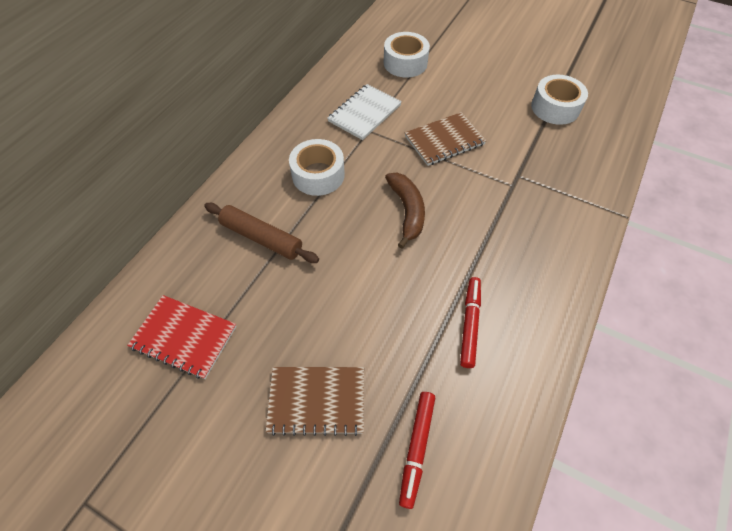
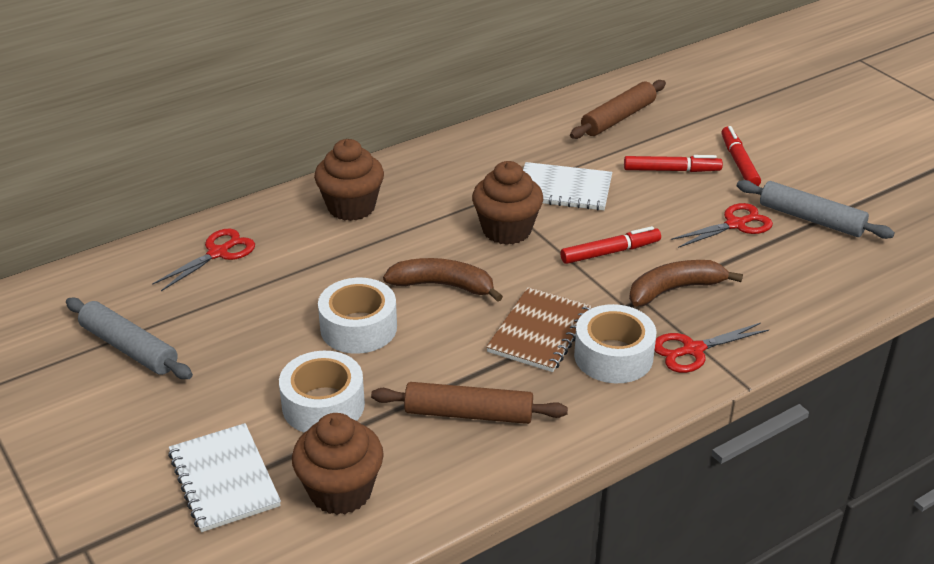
brown banana: [385,173,425,249] = 1 -> [383,258,503,302] [629,260,743,307] = 2
brown cupcake: none = 0 -> [292,413,384,515] [314,139,384,221] [472,161,543,245] = 3
brown notebook: [266,367,364,436] [405,112,486,166] = 2 -> [486,287,592,372] = 1
brown rolling pin: [204,203,319,263] = 1 -> [371,382,568,424] [570,80,666,139] = 2
grey rolling pin: none = 0 -> [66,298,193,379] [737,180,895,239] = 2
red marker: [399,392,435,509] [460,277,481,368] = 2 -> [560,226,661,264] [624,155,723,172] [721,126,761,186] = 3
red notebook: [127,295,237,379] = 1 -> none = 0
red scissors: none = 0 -> [152,229,255,291] [655,323,769,373] [671,203,773,248] = 3
white notebook: [327,84,402,140] = 1 -> [168,423,281,532] [523,162,612,210] = 2

